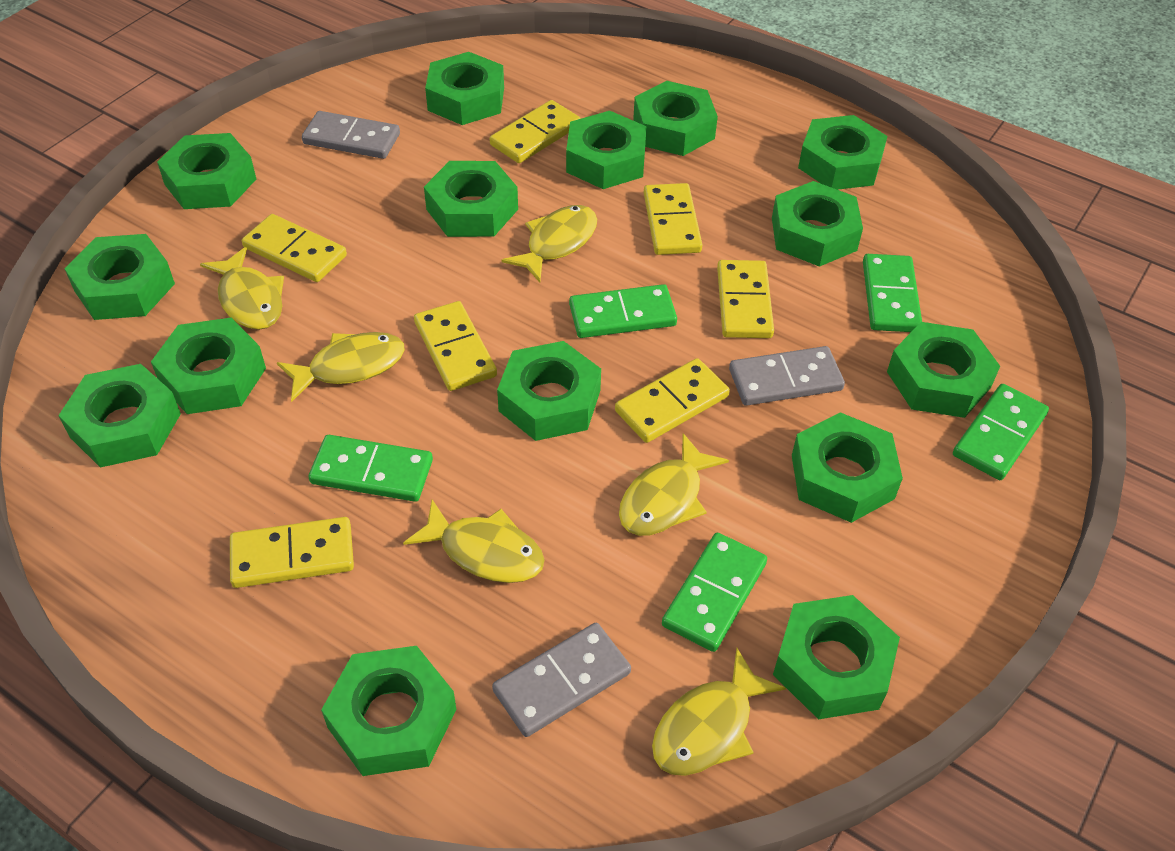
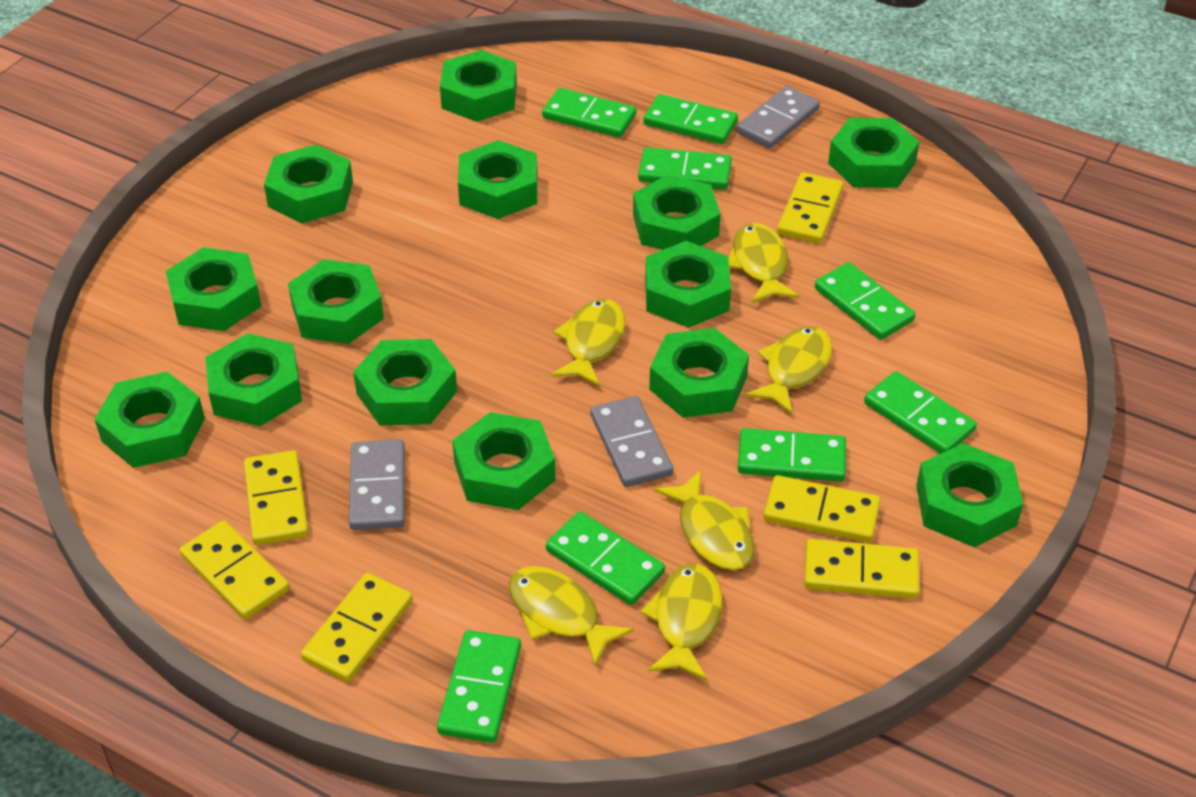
green domino: [309,435,433,502] [569,284,677,338] [662,533,767,652] [863,254,922,332] [953,384,1049,480] = 5 -> [437,630,521,743] [542,88,636,138] [546,512,665,605] [638,147,732,190] [643,94,738,144] [738,428,846,482] [815,262,915,340] [864,371,977,454] = 8
green nut: [58,364,181,468] [64,234,175,320] [151,318,266,414] [157,133,256,209] [321,646,456,776] [424,161,518,237] [425,52,504,125] [497,341,601,441] [566,111,647,189] [633,81,718,156] [772,181,863,267] [773,595,900,719] [792,412,903,523] [798,115,888,190] [887,322,1000,418] = 15 -> [94,372,205,468] [166,247,261,331] [205,333,302,426] [264,144,353,223] [288,259,384,344] [353,339,457,425] [440,50,517,122] [452,412,556,510] [458,140,537,219] [633,175,721,250] [645,241,731,328] [649,328,749,418] [828,118,919,188] [916,443,1023,547] = 14
yellow domino: [230,517,354,588] [242,214,347,282] [414,301,497,391] [490,100,581,163] [615,358,730,443] [644,183,702,255] [717,260,774,338] = 7 -> [180,520,290,620] [244,450,309,545] [301,573,413,682] [764,475,881,543] [777,172,844,244] [804,539,920,599] = 6

